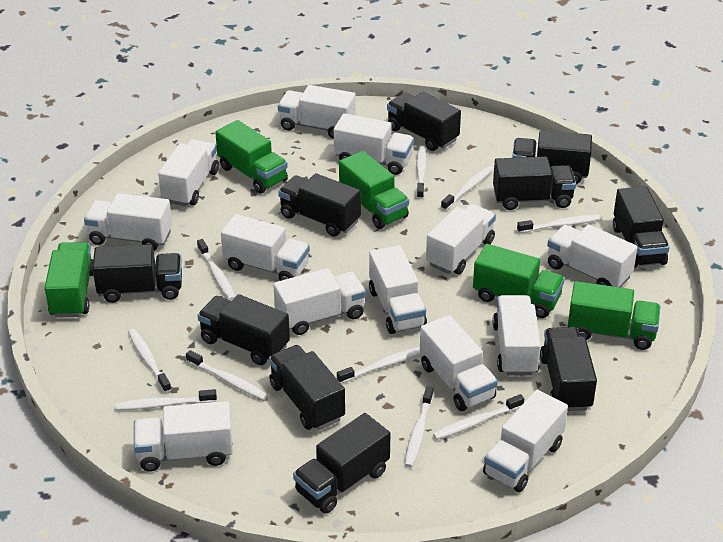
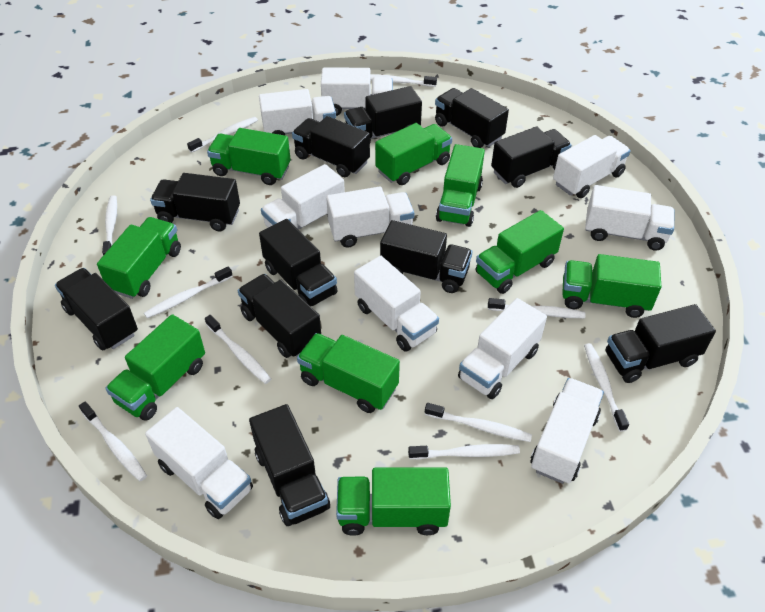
black truck: [92,244,182,303] [198,294,290,365] [269,345,345,430] [278,173,361,237] [293,413,391,514] [387,92,461,151] [493,157,576,210] [512,130,592,184] [540,327,597,411] [613,186,670,268] = 10 -> [55,268,138,350] [150,173,240,231] [238,274,321,358] [249,404,330,526] [259,219,338,306] [292,116,370,177] [344,86,422,142] [380,220,472,293] [435,88,509,148] [491,126,572,188] [606,304,716,383] = 11
green truck: [45,242,93,318] [215,120,288,193] [339,151,409,229] [473,244,565,318] [567,281,661,350] = 5 -> [97,217,181,299] [105,314,205,421] [207,128,291,185] [297,333,400,413] [336,467,451,536] [375,123,452,185] [436,144,485,227] [476,210,564,294] [562,254,661,318] = 9
white truck: [84,193,172,251] [134,401,233,472] [158,139,219,206] [221,214,310,281] [273,268,366,335] [278,85,356,139] [334,113,414,175] [369,245,427,334] [420,315,498,411] [426,204,496,274] [483,390,568,492] [493,295,541,376] [547,225,638,288] = 13 -> [145,407,253,519] [259,89,336,135] [261,164,345,230] [321,67,393,116] [326,187,414,248] [354,256,439,352] [458,298,547,399] [530,378,604,484] [553,135,630,198] [585,185,674,251] = 10

